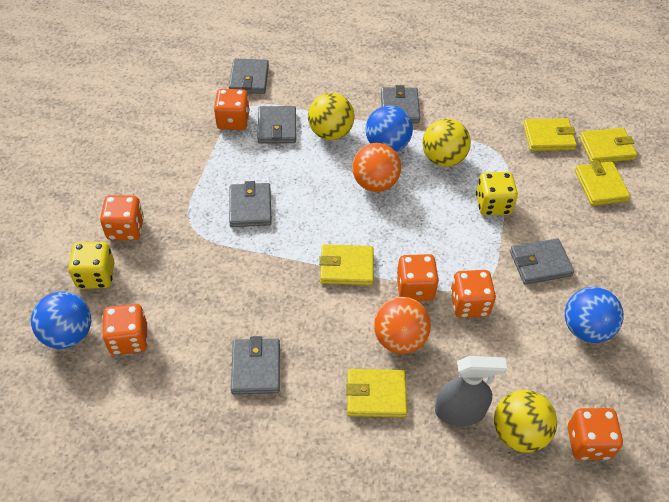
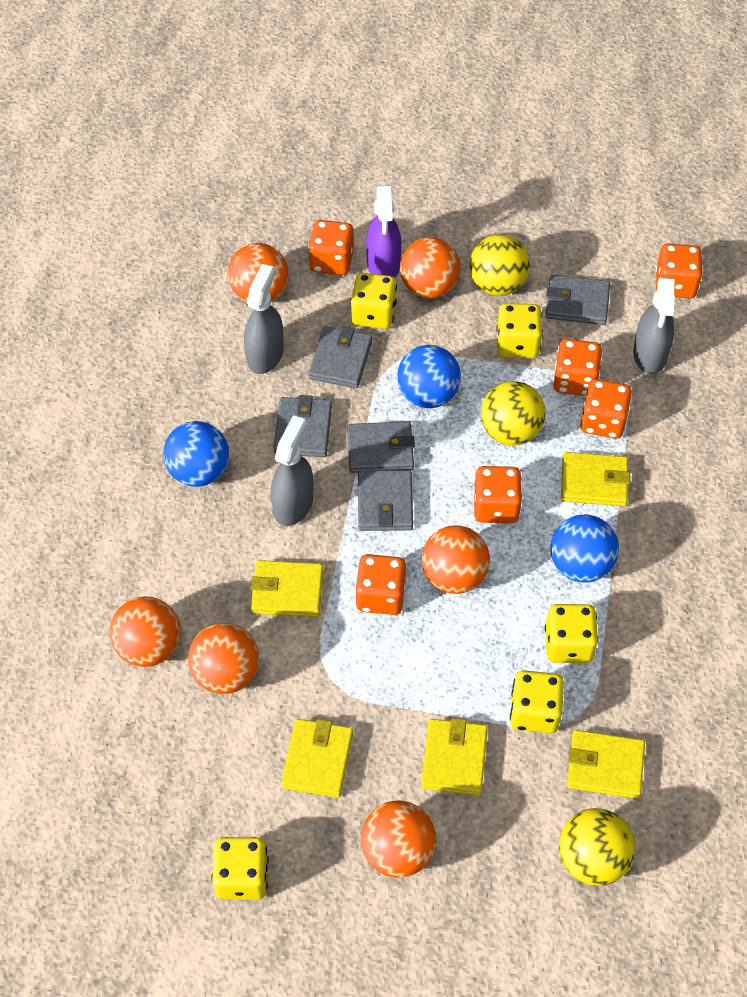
grey spray bottle: [435,356,507,426] = 1 -> [244,264,284,374] [271,415,313,526] [633,277,675,374] = 3
grey wallet: [229,58,269,94] [229,181,272,227] [231,336,280,394] [257,106,296,144] [381,85,420,124] [510,238,574,285] = 6 -> [273,395,332,457] [308,326,372,388] [347,421,415,473] [358,470,413,531] [546,275,610,325] = 5
orange ball: [352,143,401,192] [374,297,431,354] = 2 -> [110,596,181,667] [188,623,259,694] [228,243,289,302] [361,800,436,878] [400,237,461,298] [422,525,490,594] = 6
purple spray bottle: none = 0 -> [366,185,401,278] = 1
yellow dice: [68,242,114,289] [476,172,518,216] = 2 -> [212,837,269,900] [350,273,397,329] [496,303,543,358] [510,670,564,733] [545,604,598,663] = 5

